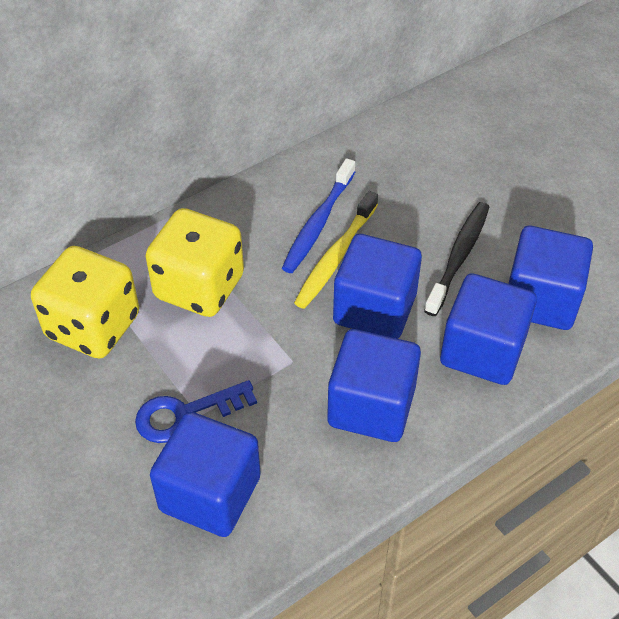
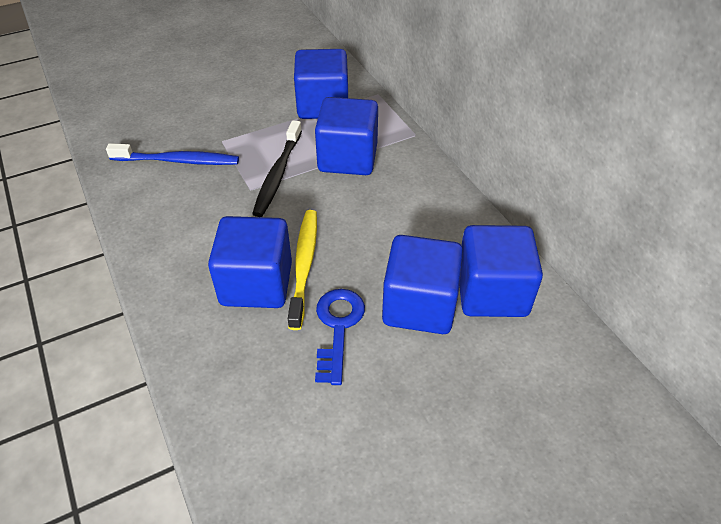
yellow dice: [31,246,139,359] [146,208,244,317] = 2 -> none = 0

